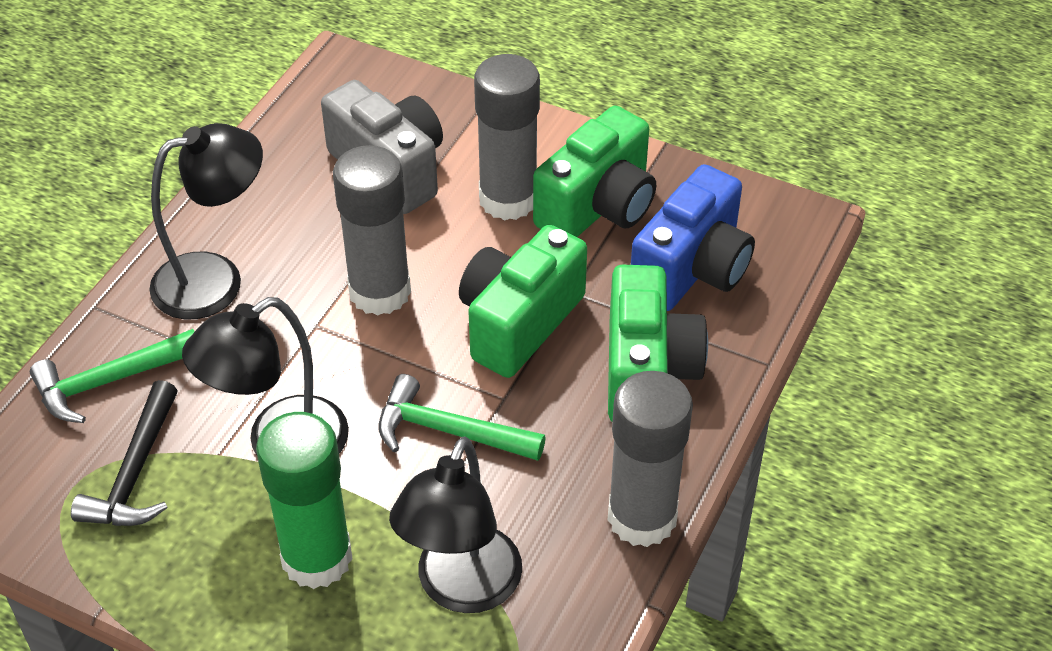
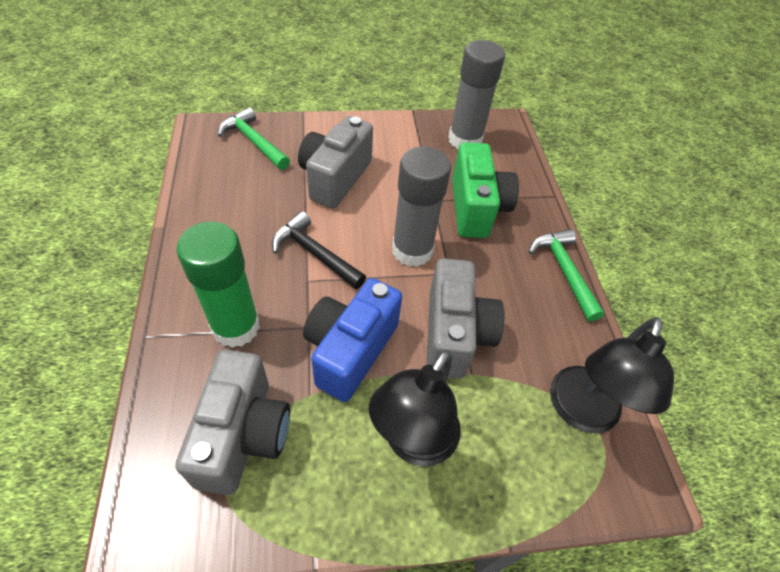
black lamp: [149,123,263,319] [182,297,349,455] [389,437,522,613] = 3 -> [369,350,461,466] [550,317,674,433] = 2
green camera: [459,225,587,378] [533,106,656,237] [608,265,708,421] = 3 -> [452,142,519,238] = 1
grey camera: [321,80,443,214] = 1 -> [175,349,290,495] [298,116,373,209] [426,258,504,379] = 3
grey glue stick: [333,145,411,316] [474,54,540,220] [608,371,693,547] = 3 -> [392,146,451,267] [448,40,505,149] = 2

